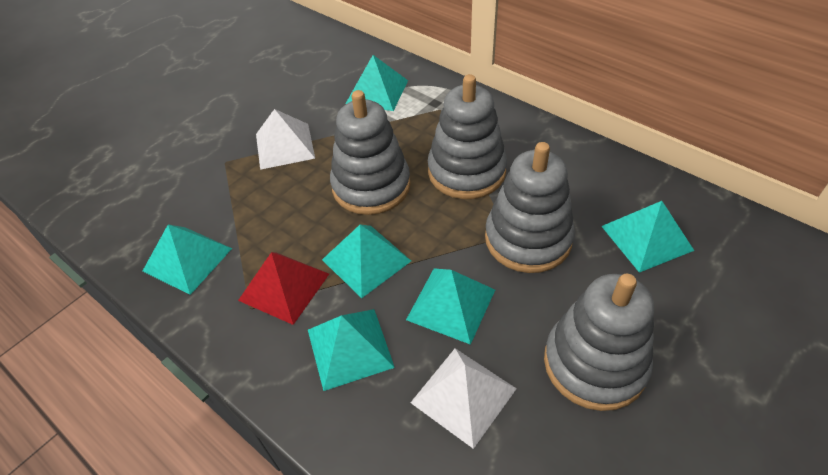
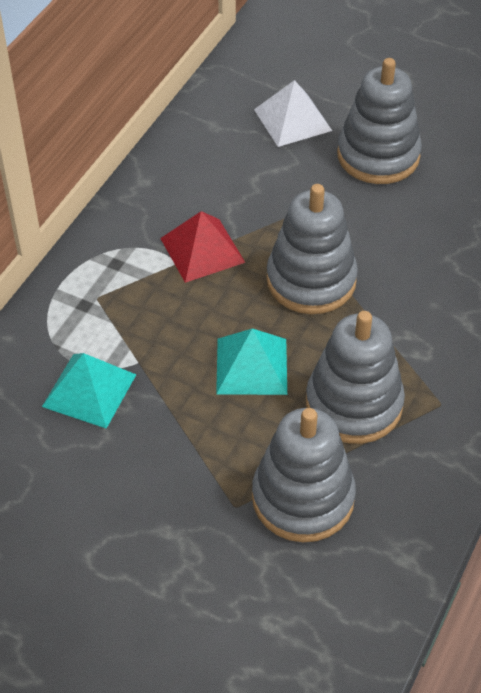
turquoise pyramid: [143,224,232,295] [308,309,395,391] [322,224,411,298] [345,55,408,111] [406,268,495,345] [601,201,694,273] = 6 -> [42,353,136,429] [216,328,287,395] = 2
white pyramid: [256,109,315,170] [410,348,517,449] = 2 -> [254,80,332,147] = 1

